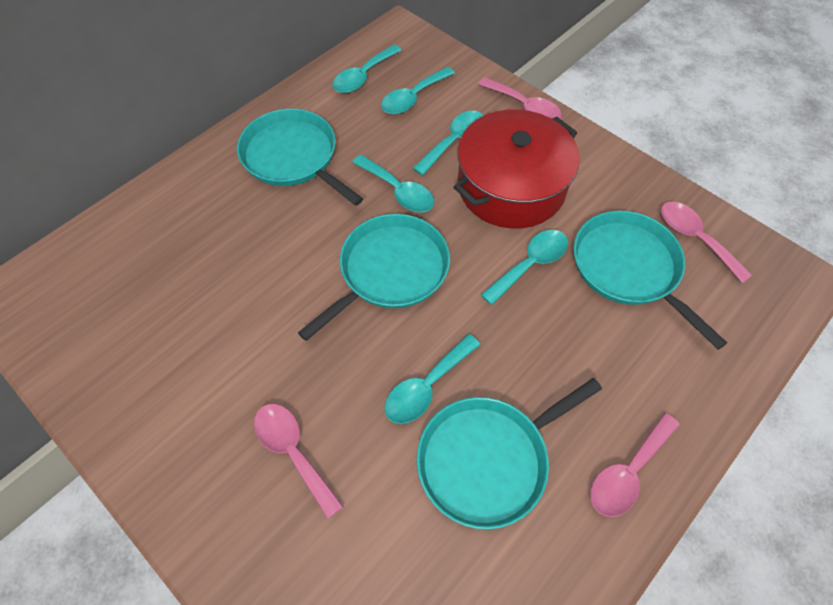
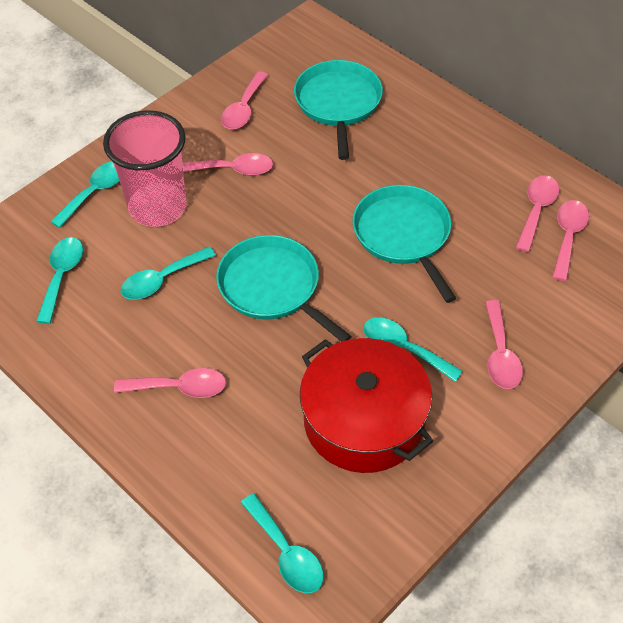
pink cup: none = 0 -> [103,110,187,227] = 1
pink spoon: [254,404,344,519] [478,77,562,119] [591,413,680,517] [661,202,752,283] = 4 -> [114,368,226,398] [182,153,273,176] [221,71,268,130] [485,300,523,389] [516,175,559,252] [552,200,589,281] = 6
turquoise pan: [237,109,363,206] [298,214,450,341] [417,378,602,529] [573,211,727,350] = 4 -> [216,235,352,342] [294,60,383,160] [352,185,456,303] = 3
turquoise spoon: [332,44,402,93] [352,155,434,213] [381,67,455,114] [385,334,481,424] [413,111,484,175] [481,230,568,305] = 6 -> [36,237,83,324] [50,161,119,228] [120,247,216,300] [241,494,323,593] [363,317,463,382] = 5

